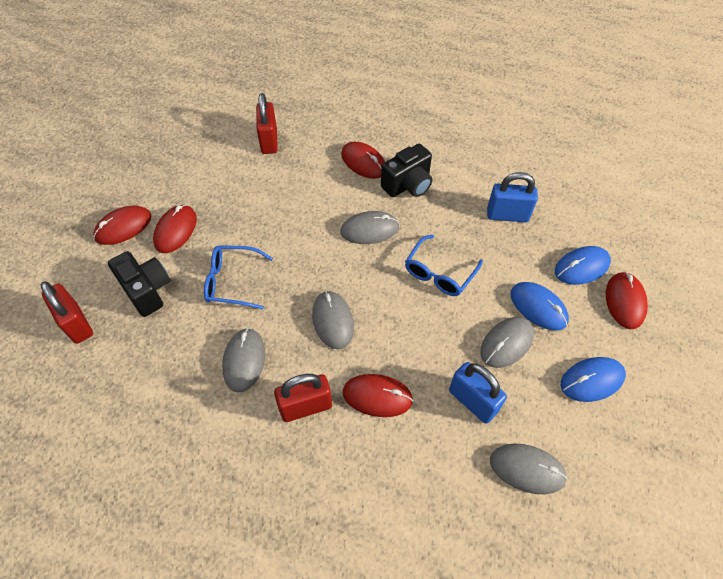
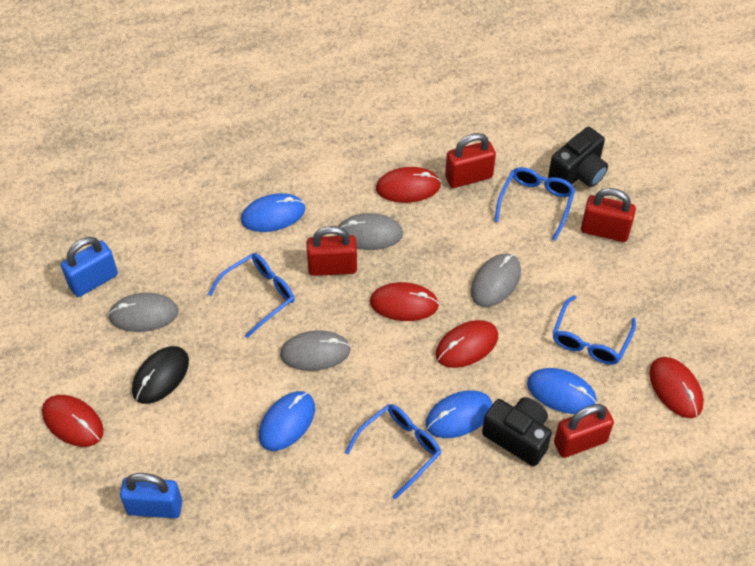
black mouse: none = 0 -> [132,346,189,404] = 1
blue glasses: [204,245,273,309] [405,235,483,296] = 2 -> [208,253,295,338] [345,404,441,499] [494,167,575,241] [553,296,636,365] = 4
blue mouse: [511,282,569,331] [555,246,611,285] [561,357,626,402] = 3 -> [241,193,305,232] [259,391,315,451] [425,390,493,438] [527,368,597,414] = 4
grey mouse: [222,328,265,393] [312,291,354,349] [340,211,399,244] [480,317,534,368] [490,444,568,494] = 5 -> [108,293,179,332] [280,330,351,371] [337,213,403,250] [471,254,521,307] = 4
red padlock: [41,282,93,344] [256,93,278,154] [274,374,332,422] = 3 -> [307,226,357,276] [445,133,496,188] [554,404,614,458] [581,188,636,242] = 4

